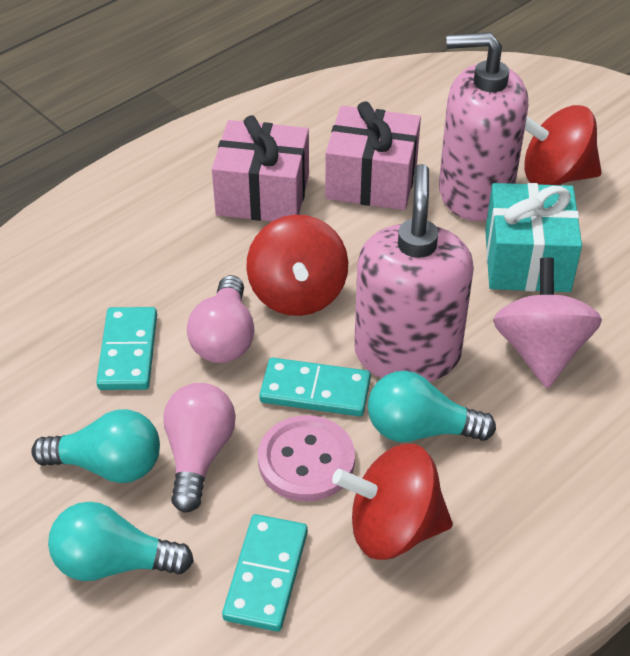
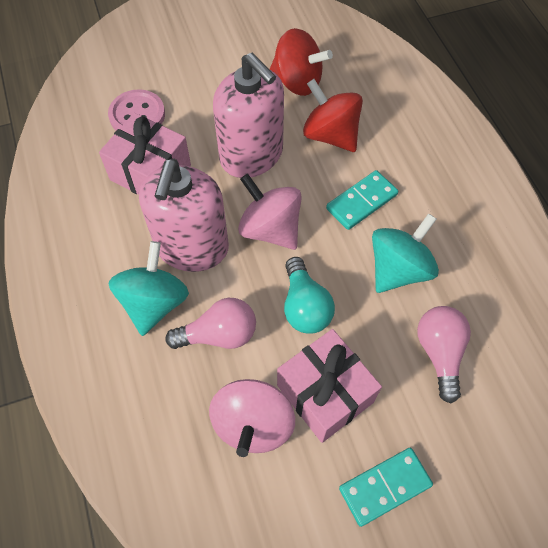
pink spinning top: [493,257,602,388] = 1 -> [209,379,295,457] [238,174,302,250] = 2
red spinning top: [246,215,348,316] [332,444,453,560] [524,105,602,185] = 3 -> [270,28,333,96] [303,79,363,152] = 2
turquoise domino: [96,307,157,390] [222,514,308,632] [259,358,371,417] = 3 -> [326,170,398,230] [339,448,433,527] = 2
turquoise gift: [485,183,582,292] = 1 -> none = 0
turquoise light bulb: [31,409,160,483] [48,502,194,581] [368,371,496,442] = 3 -> [284,257,335,334] = 1
turquoise spinning top: none = 0 -> [109,241,189,336] [372,213,439,293] = 2

